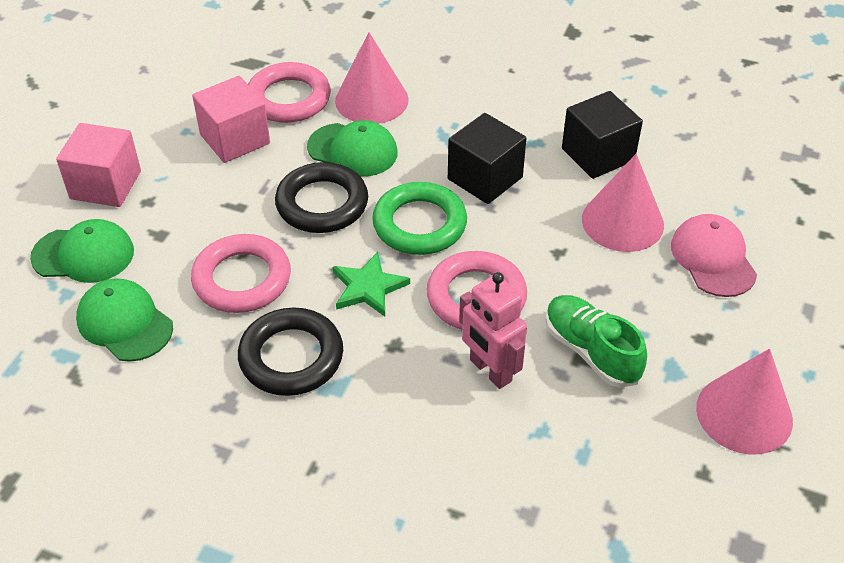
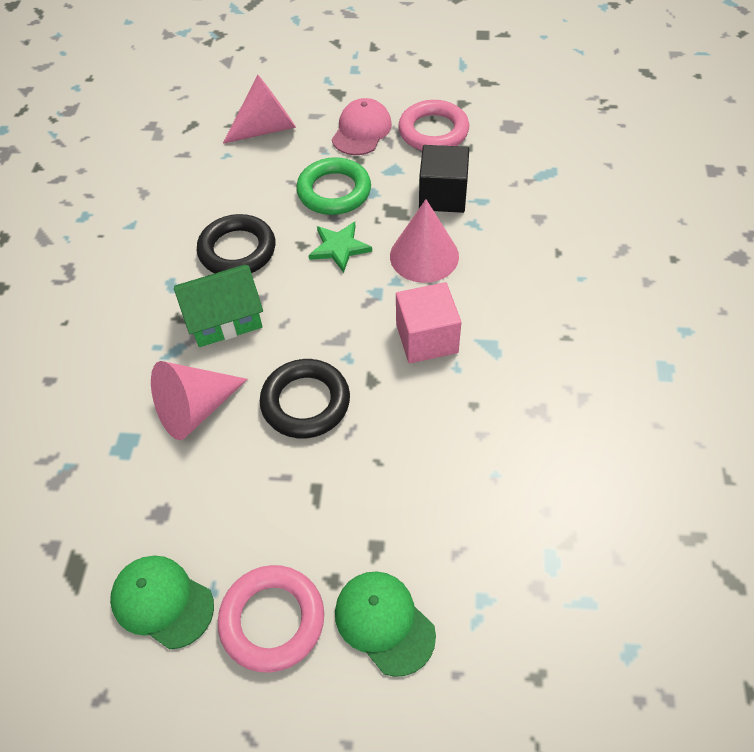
black cube: [448,113,526,204] [562,91,643,179] = 2 -> [419,145,469,213] = 1
green cap: [30,219,134,283] [76,278,173,362] [307,120,398,177] = 3 -> [110,556,214,649] [335,571,436,677] = 2
green house: none = 0 -> [174,265,263,347] = 1
green shoe: [545,295,647,388] = 1 -> none = 0
pink cube: [56,123,141,207] [192,76,270,163] = 2 -> [396,282,461,363] = 1
pink ring: [191,234,291,313] [248,62,331,123] [427,251,527,329] = 3 -> [218,565,324,673] [398,100,469,150] = 2
pink robot: [459,272,527,389] = 1 -> none = 0

